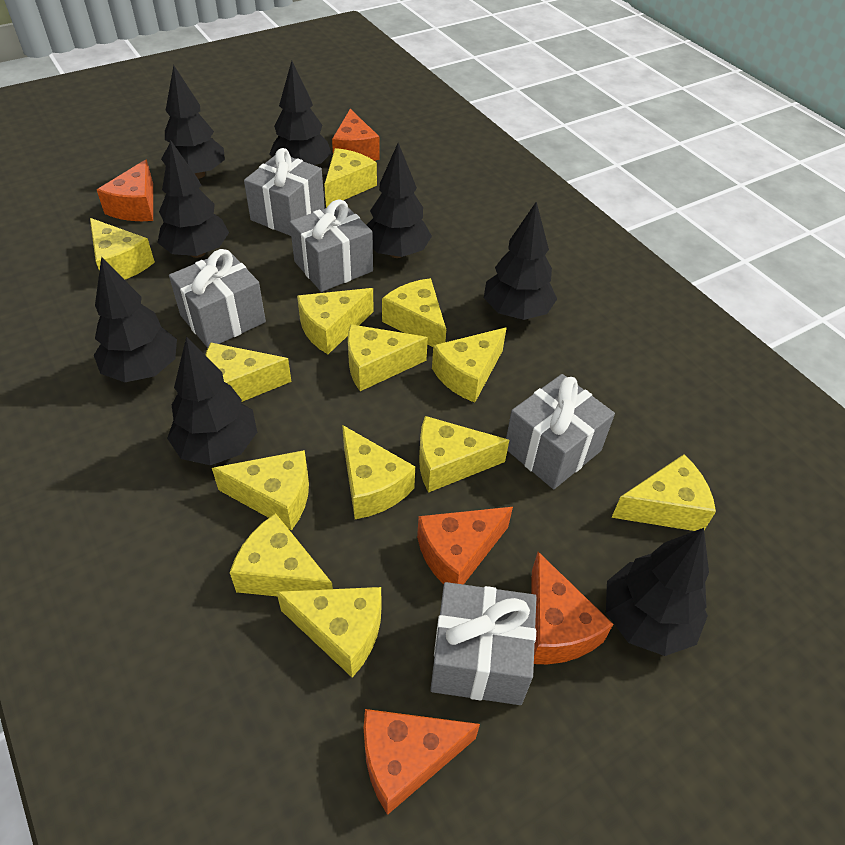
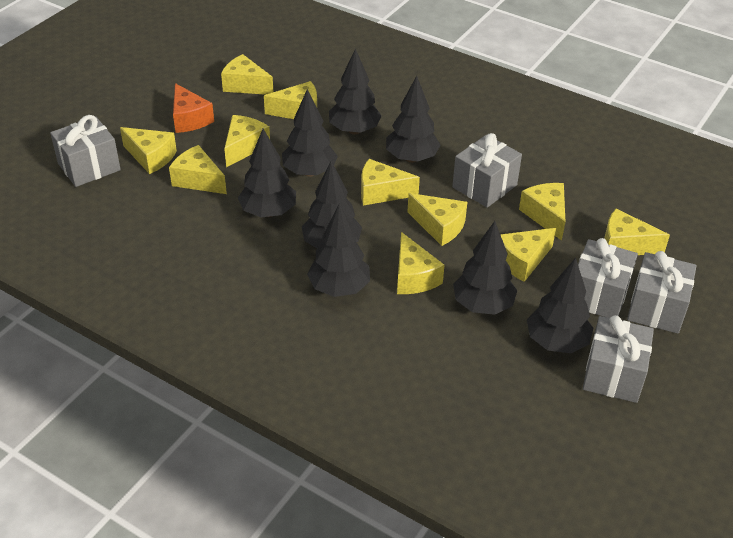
orange cheese: [97,159,153,221] [332,109,380,161] [364,709,480,815] [417,507,513,585] [532,552,613,664] = 5 -> [173,83,214,133] = 1
yellow cheese: [90,218,155,280] [205,343,292,402] [212,450,309,531] [230,513,333,596] [277,587,382,678] [297,288,374,354] [324,148,377,208] [342,425,415,519] [348,324,428,391] [382,278,446,347] [419,416,509,493] [432,328,506,403] [611,454,716,531] = 13 -> [120,127,177,174] [169,145,227,194] [221,54,273,95] [224,115,270,167] [264,81,317,119] [361,159,420,206] [397,232,445,294] [407,193,467,246] [500,228,556,282] [519,183,565,241] [604,209,670,255] = 11

